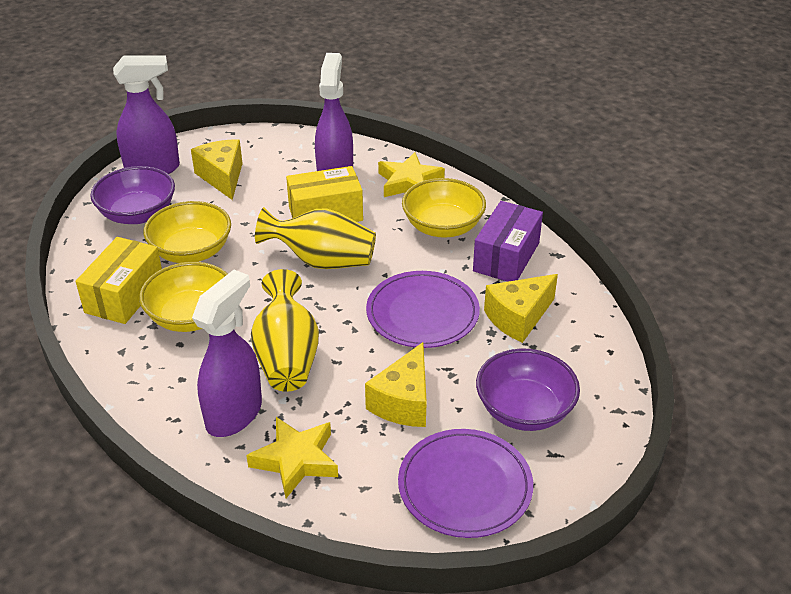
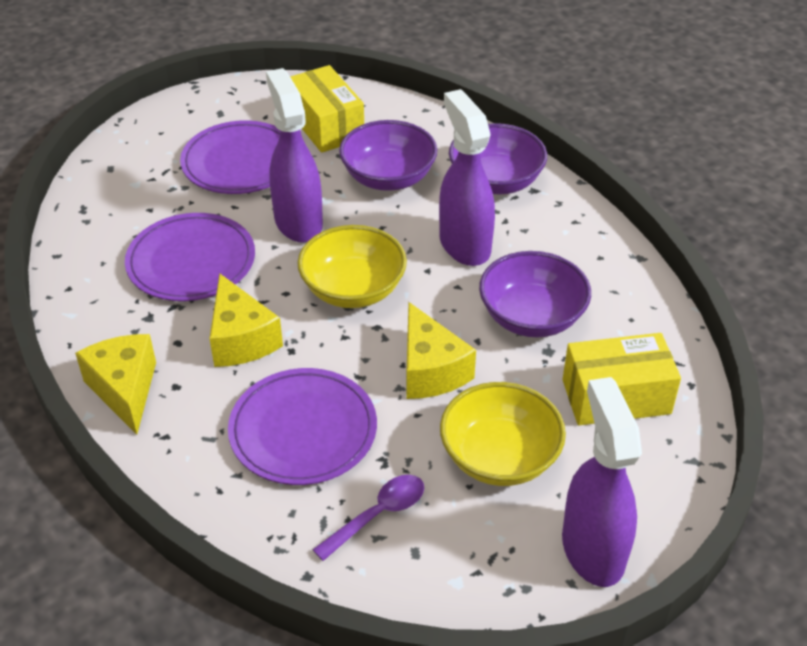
purple bowl: [90,166,175,224] [476,348,580,431] = 2 -> [339,120,438,191] [449,123,547,194] [479,251,591,337] = 3
purple box: [473,201,543,282] = 1 -> none = 0
purple plate: [366,271,480,348] [398,429,533,538] = 2 -> [125,213,255,301] [180,120,281,194] [228,368,377,485] = 3
purple spoon: none = 0 -> [312,475,424,561] = 1
yellow bowl: [139,262,227,332] [144,201,231,263] [402,178,486,238] = 3 -> [297,225,407,308] [440,382,566,486] = 2
yellow star: [246,417,338,498] [378,152,445,197] = 2 -> none = 0
yellow vase: [251,269,319,392] [255,207,376,269] = 2 -> none = 0

